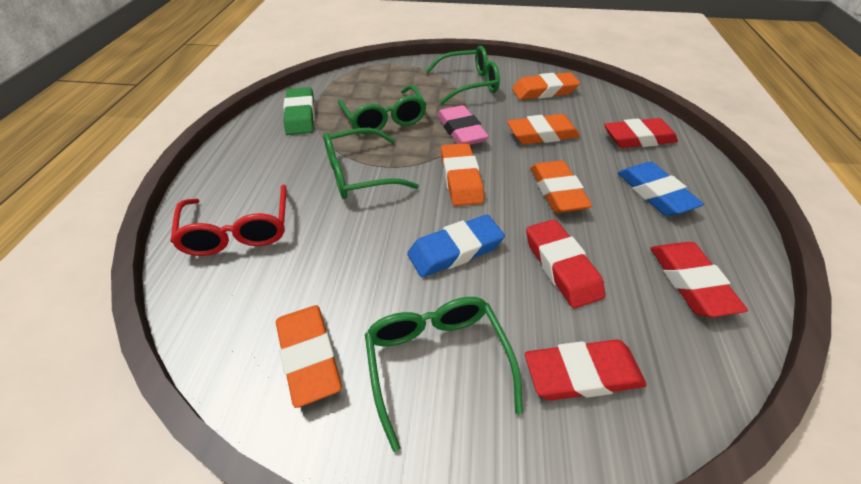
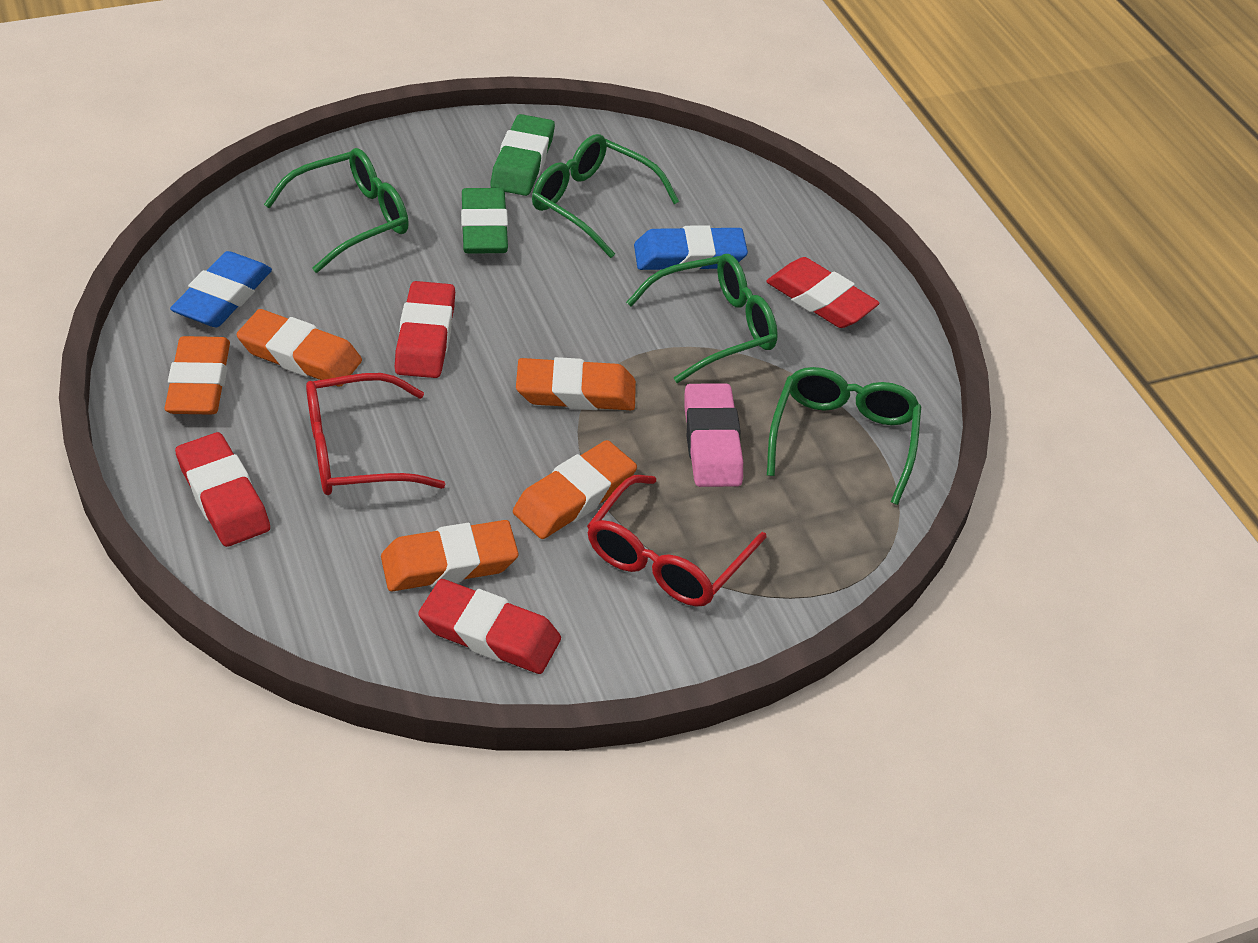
green eraser: [283,87,315,135] = 1 -> [461,188,508,253] [491,114,555,196] = 2
red glasses: [170,185,287,256] = 1 -> [306,373,446,495] [587,475,767,607] = 2

